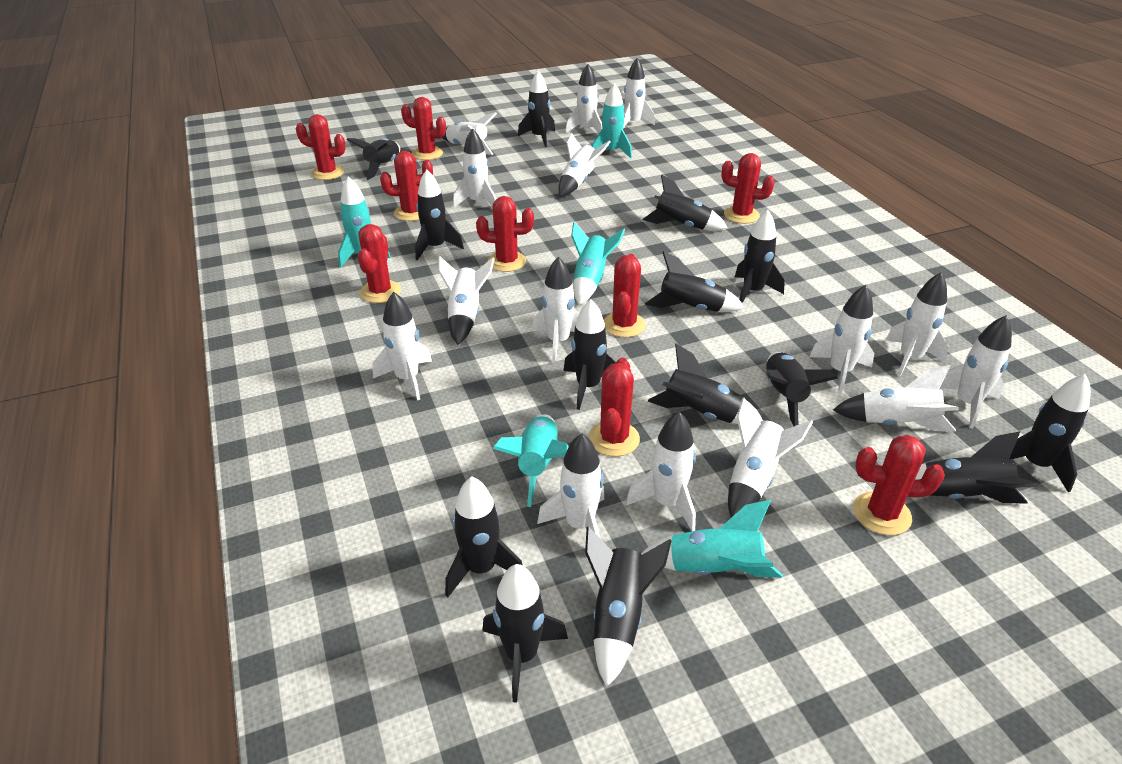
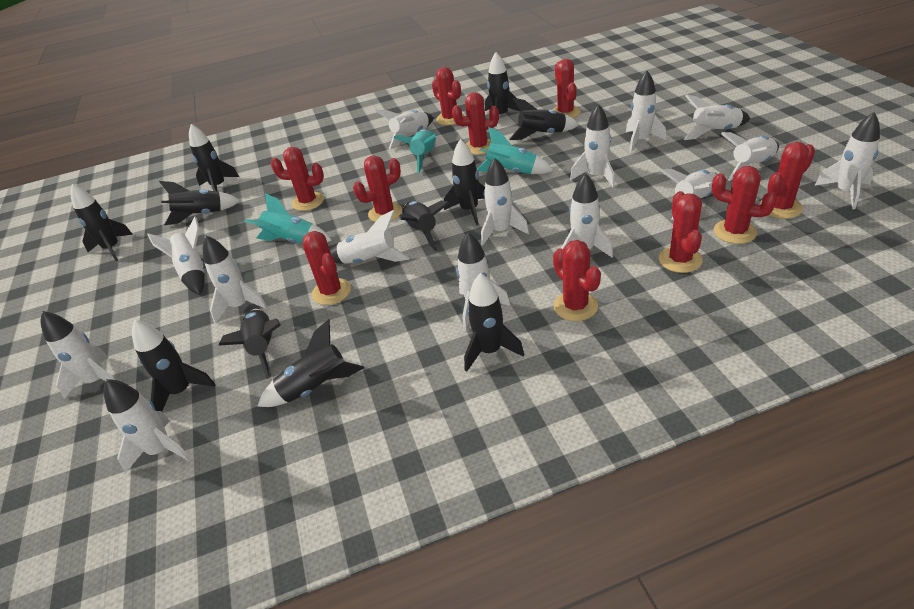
black rocket: [347,138,400,180] [415,169,464,260] [445,476,523,597] [482,564,568,703] [518,70,555,147] [563,299,616,410] [585,526,672,687] [643,174,728,231] [645,251,745,312] [648,344,763,424] [735,210,785,303] [766,352,838,426] [915,431,1039,504] [1009,374,1091,492] = 14 -> [70,184,133,261] [132,320,216,411] [159,181,241,225] [189,124,239,191] [219,309,281,379] [257,319,364,407] [399,200,450,251] [444,139,485,225] [464,273,524,372] [485,52,521,127] [509,97,579,140] = 11
red cactus: [296,114,346,180] [358,224,401,303] [380,151,433,221] [401,97,446,160] [476,196,534,272] [589,358,640,457] [604,254,646,337] [721,153,775,224] [853,435,945,535] = 9 -> [271,147,324,211] [303,231,351,305] [353,155,402,222] [432,67,464,125] [452,92,499,155] [552,59,580,118] [553,240,601,321] [659,191,703,273] [712,166,777,244] [760,142,815,219] = 10
turquoise rocket: [338,176,391,267] [493,414,568,507] [571,222,625,305] [592,83,632,158] [641,499,783,578] = 5 -> [244,193,332,243] [393,129,437,173] [477,127,554,174] = 3

